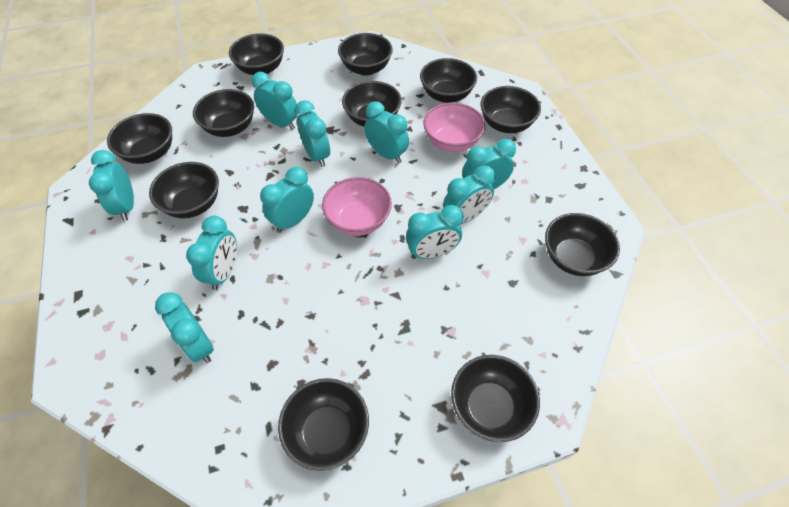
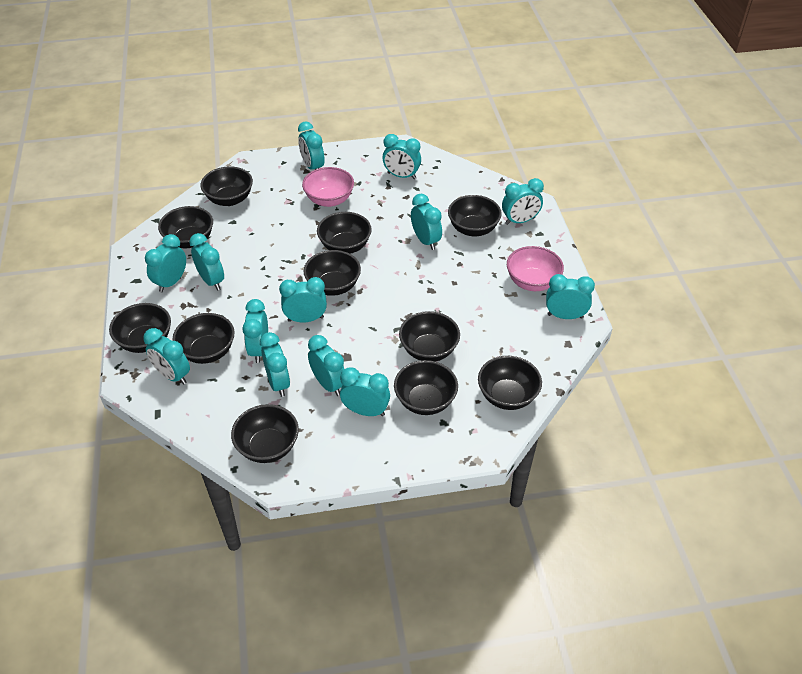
turquoise clock: [89,150,134,221] [155,292,214,363] [186,216,237,290] [252,72,298,130] [260,167,314,233] [295,100,330,167] [364,101,409,163] [406,205,463,259] [443,165,495,224] [462,139,516,189] = 10 -> [144,328,190,385] [145,234,186,292] [189,233,224,291] [242,299,268,363] [260,332,290,397] [279,277,327,322] [298,121,325,170] [308,335,345,396] [340,367,390,416] [382,134,421,179] [411,194,442,250] [502,178,544,225] [546,274,595,319] = 13

